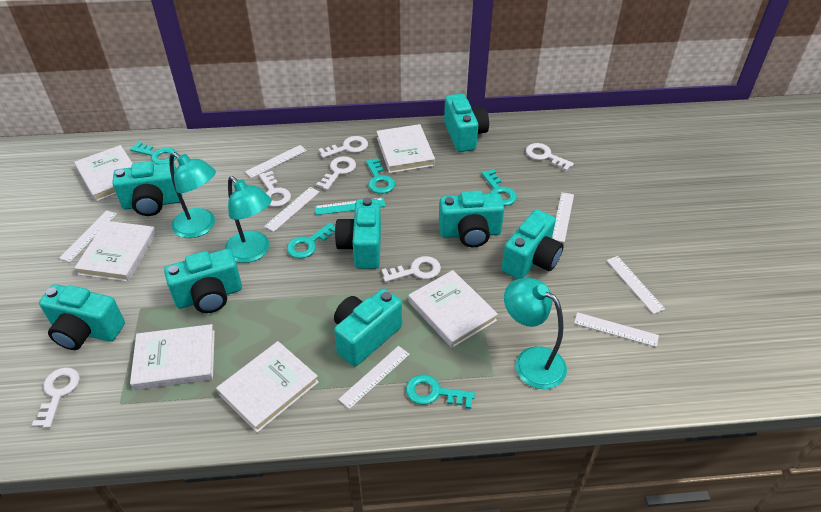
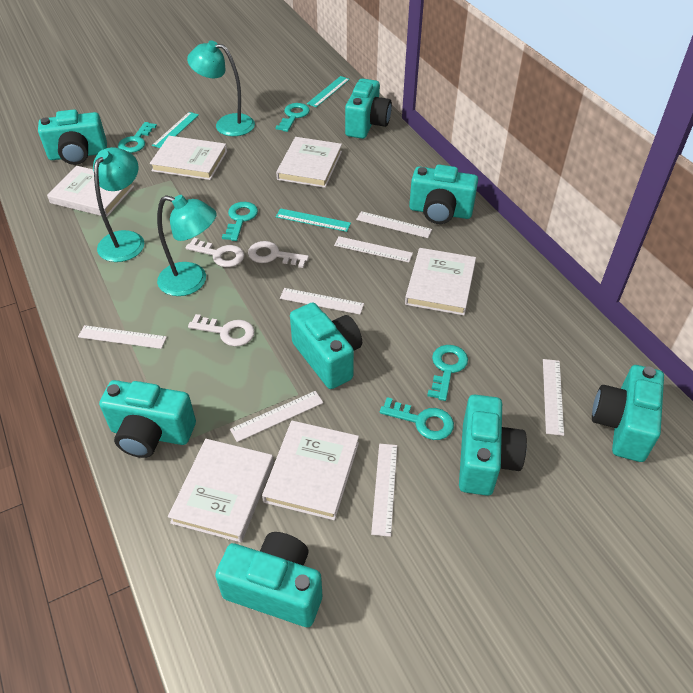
turquoise ruler: [315,197,386,215] = 1 -> [152,112,199,148] [276,208,351,232] [307,76,350,107] = 3
white key: [32,367,80,428] [259,171,291,207] [316,156,356,190] [318,136,368,158] [381,256,441,282] [526,143,574,171] = 6 -> [186,238,244,267] [188,314,255,346] [248,241,309,268] = 3

